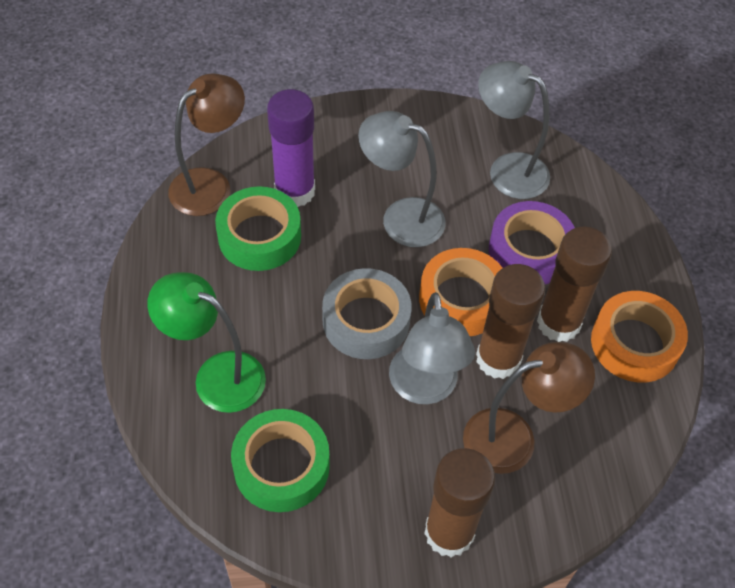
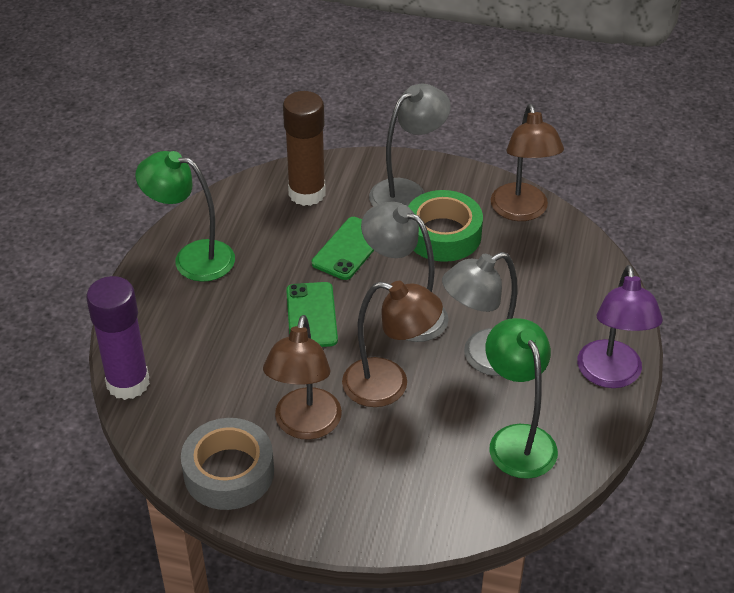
brown glue stick: [424,448,495,558] [476,264,545,379] [537,226,612,342] = 3 -> [283,91,326,206] = 1
brown lamp: [168,73,245,216] [463,342,595,474] = 2 -> [263,315,342,440] [342,281,443,407] [491,104,564,221] = 3
green lamp: [147,272,266,413] = 1 -> [135,151,235,282] [486,318,558,479] = 2
green phone: none = 0 -> [286,282,338,347] [312,217,374,280] = 2
green tape: [215,186,301,271] [231,409,330,512] = 2 -> [408,190,483,262] = 1
orange tape: [419,248,502,336] [591,291,688,382] = 2 -> none = 0
purple lamp: none = 0 -> [577,265,663,388] = 1
purple tape: [489,201,575,284] = 1 -> none = 0

